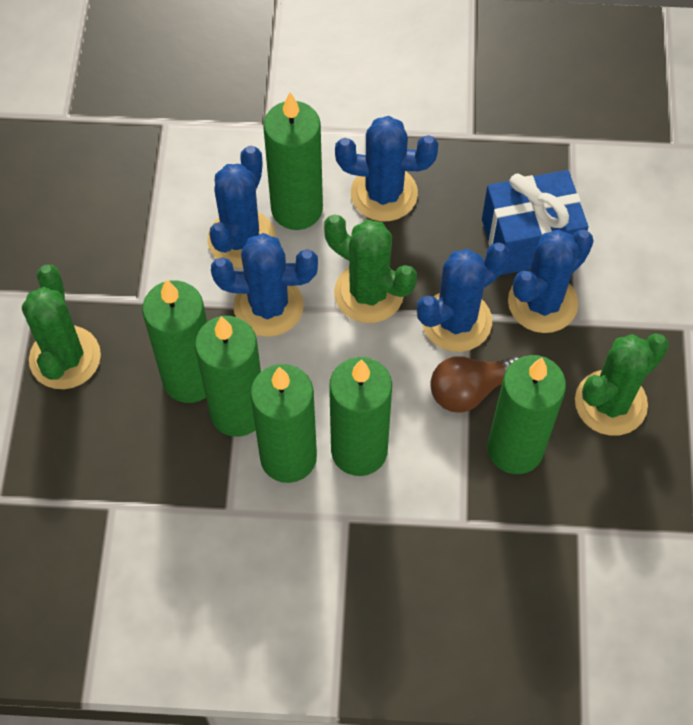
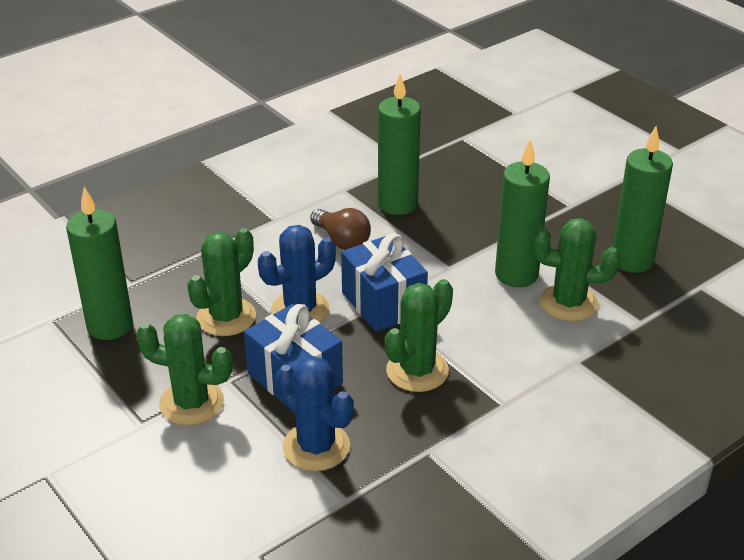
blue cactus: [208,146,276,268] [211,233,318,337] [335,116,439,221] [417,243,509,352] [508,229,594,333] = 5 -> [258,225,336,323] [276,356,354,471] = 2
blue gift: [482,170,588,275] = 1 -> [244,304,343,403] [341,233,428,332] = 2
green cactus: [22,265,101,389] [324,214,417,323] [575,333,669,436] = 3 -> [136,314,233,426] [187,228,256,336] [385,279,453,392] [532,218,620,321] = 4
green candle: [142,279,207,403] [195,316,261,437] [250,364,317,483] [263,92,323,230] [329,357,392,476] [488,355,566,474] = 6 -> [66,187,133,340] [378,74,421,215] [495,139,550,287] [613,126,673,273] = 4

